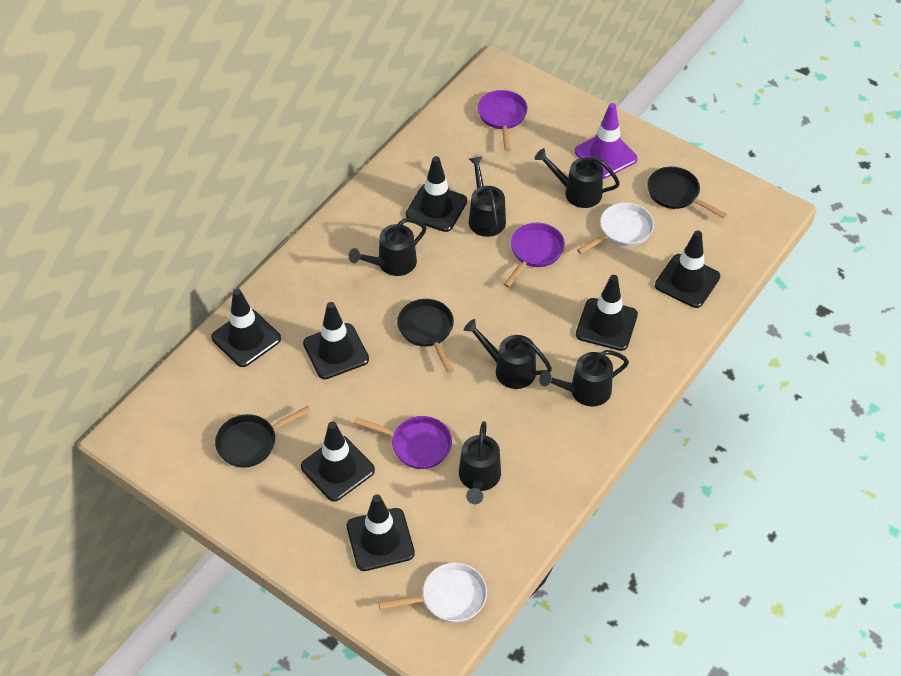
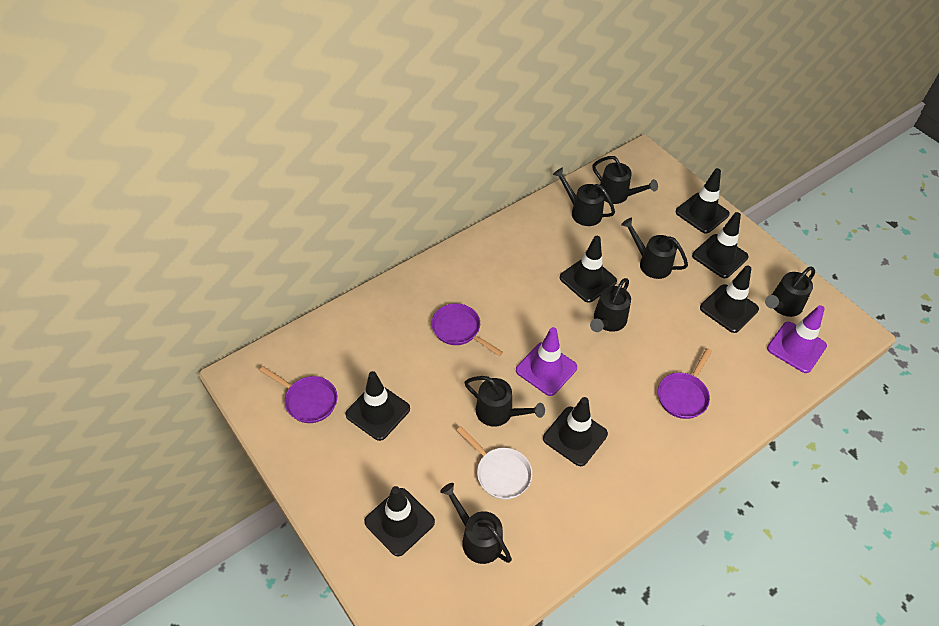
black pan: [215,406,311,468] [397,299,454,373] [647,167,727,219] = 3 -> none = 0
black watering can: [349,218,426,276] [459,421,501,504] [464,319,552,389] [469,156,506,237] [535,148,620,208] [539,350,629,406] = 6 -> [440,483,512,564] [464,376,545,427] [553,167,615,226] [590,278,631,332] [593,156,658,204] [621,218,688,279] [765,266,815,317] = 7
purple traffic cone: [575,103,638,179] = 1 -> [516,327,577,396] [767,305,827,373] = 2
white pan: [378,563,487,623] [577,203,654,254] = 2 -> [457,426,532,499] = 1

